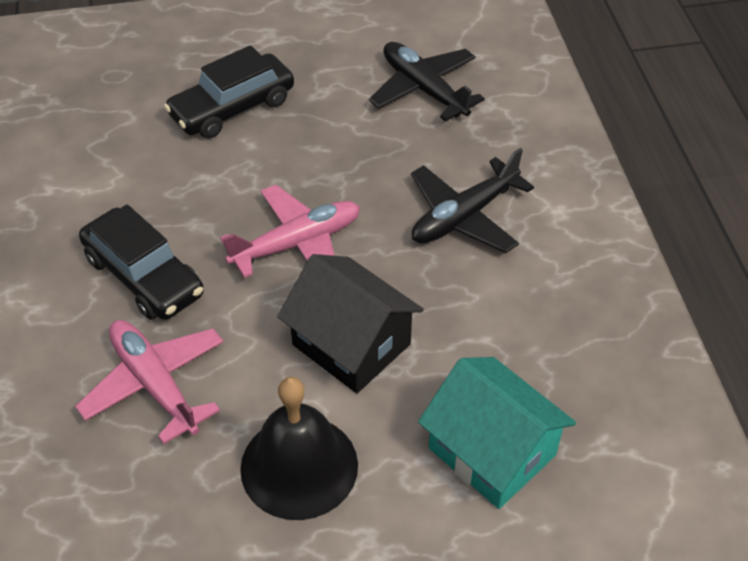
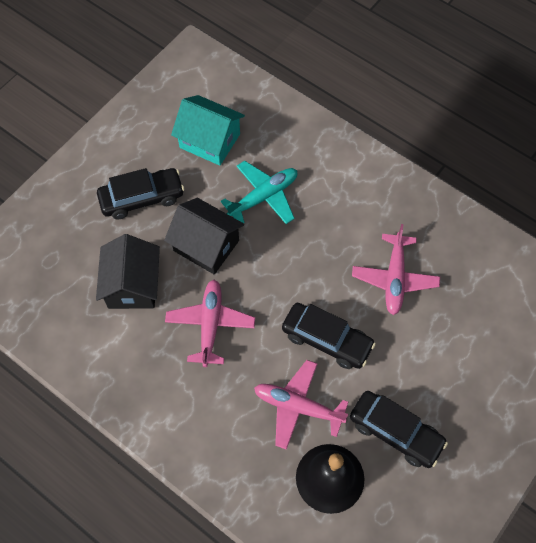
black car: [79,204,204,320] [164,45,294,139] = 2 -> [97,168,184,220] [282,303,376,369] [350,391,448,468] = 3
black house: [277,254,424,393] = 1 -> [96,234,160,309] [164,198,244,275] = 2
black plane: [369,42,485,121] [411,148,534,253] = 2 -> none = 0
pink plane: [75,320,224,444] [220,185,360,278] = 2 -> [165,280,255,367] [254,360,348,450] [352,224,440,315] = 3
turquoise plane: none = 0 -> [221,161,297,224] = 1

